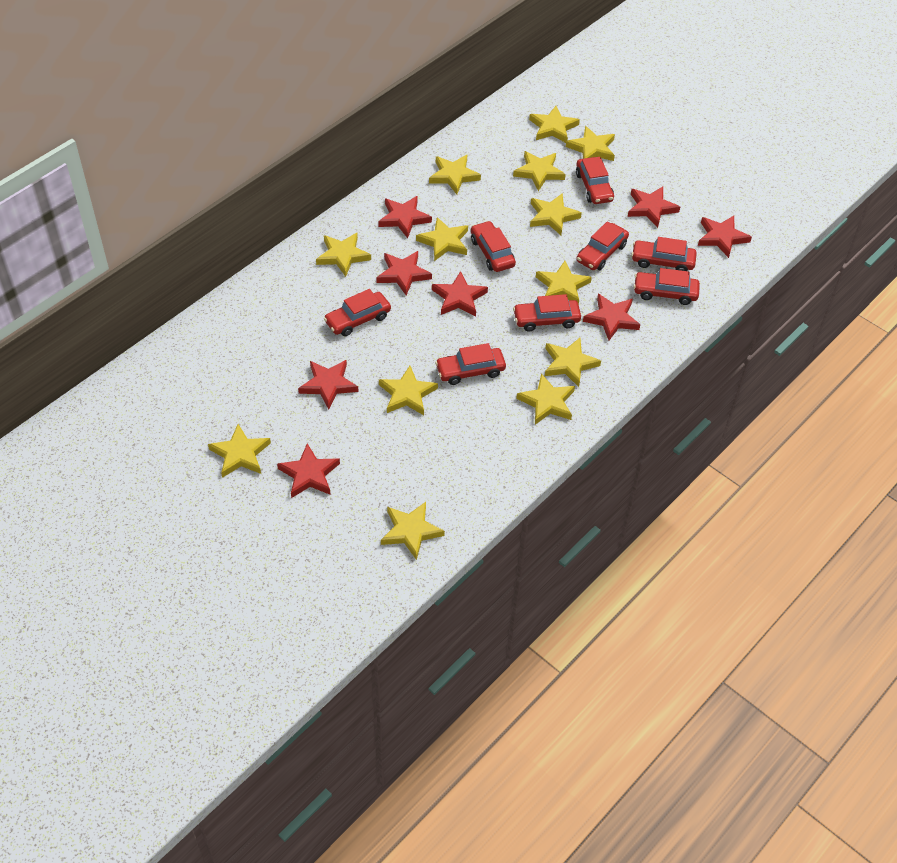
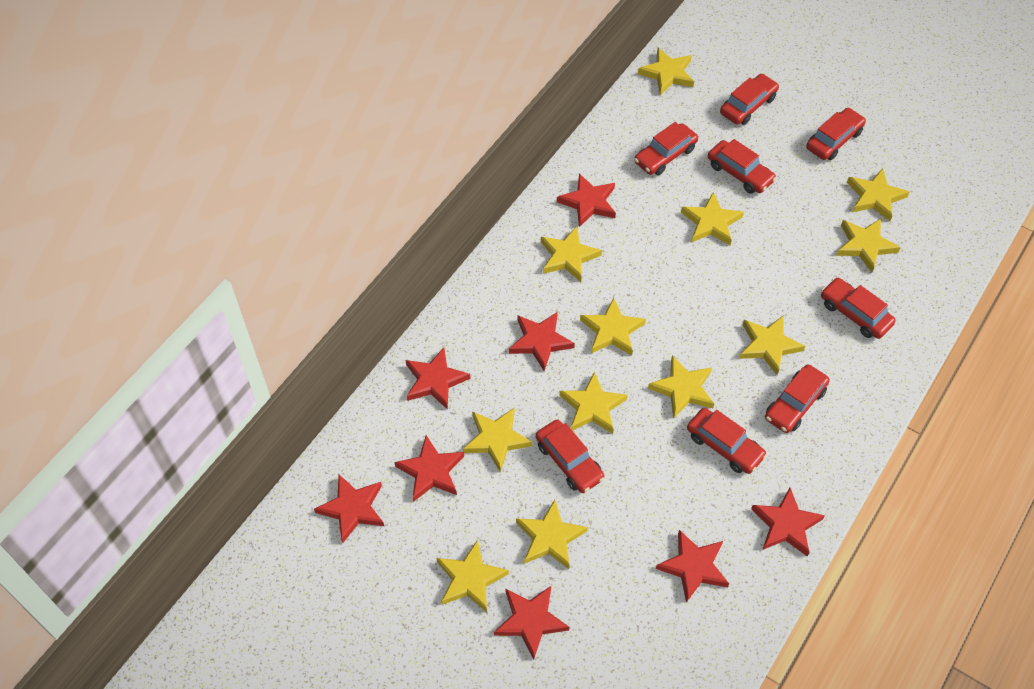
yellow star: [208,424,271,478] [316,233,371,277] [379,366,438,415] [381,502,445,560] [416,217,468,261] [429,155,481,194] [513,151,566,191] [516,373,575,425] [529,106,580,143] [530,193,582,235] [536,261,592,305] [545,338,601,387] [566,126,615,161] = 13 -> [436,540,509,612] [463,408,532,472] [516,500,588,569] [541,226,602,282] [559,372,628,434] [580,298,646,356] [638,48,694,95] [648,356,714,419] [681,192,744,245] [739,315,805,375] [836,218,901,272] [847,168,910,221] = 12

